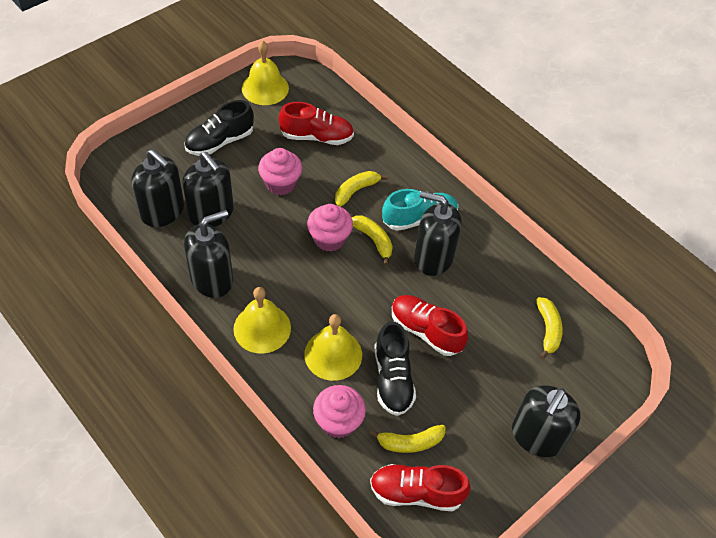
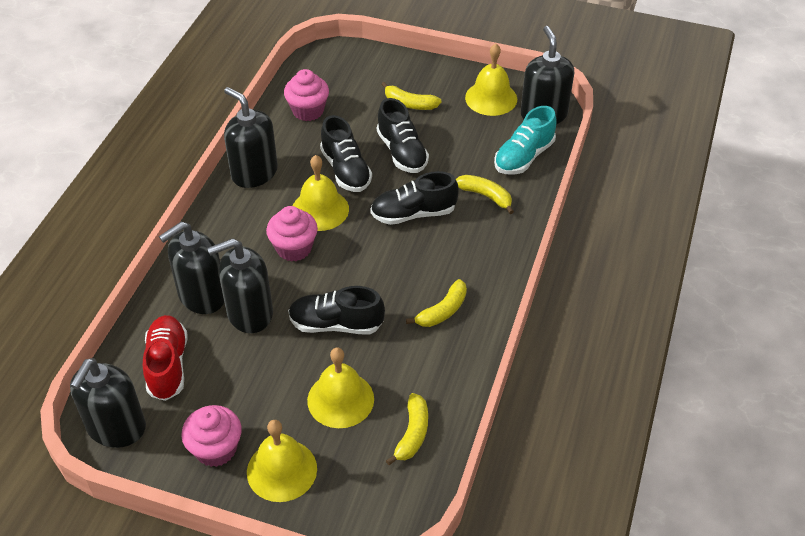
black shoe: [184,100,254,156] [375,321,416,416] = 2 -> [288,286,385,334] [320,115,372,192] [370,171,459,225] [377,98,429,173] = 4
red shoe: [279,102,354,145] [370,464,471,511] [392,295,468,356] = 3 -> [143,315,188,401] = 1
yellow bell: [233,287,291,354] [242,41,289,105] [304,314,362,381] = 3 -> [247,420,317,502] [293,155,349,231] [307,347,374,428] [465,43,517,116] = 4

